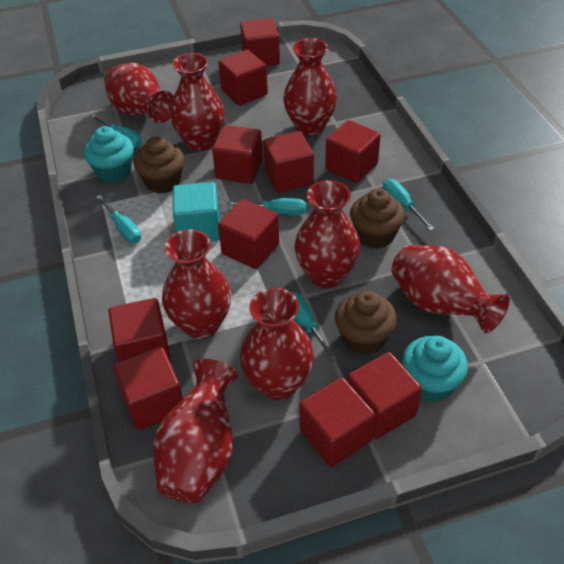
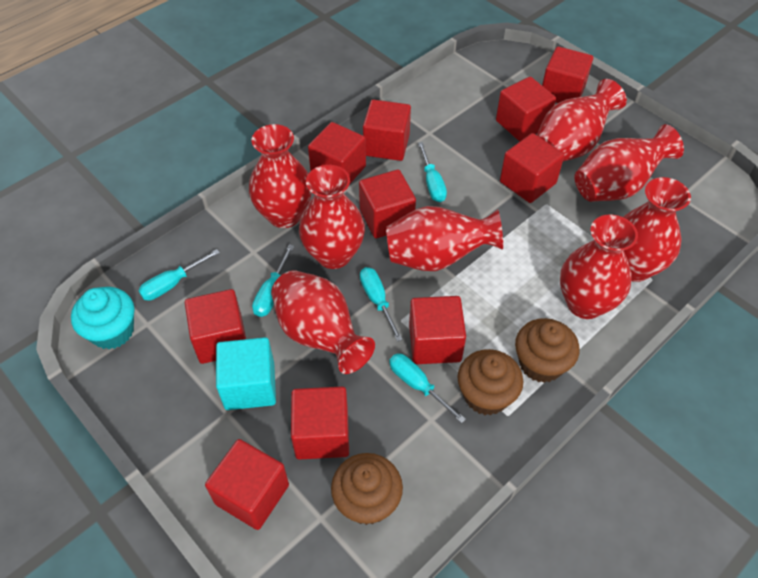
turquoise cupcake: [84,126,134,183] [402,336,468,402] = 2 -> [71,287,134,349] = 1

